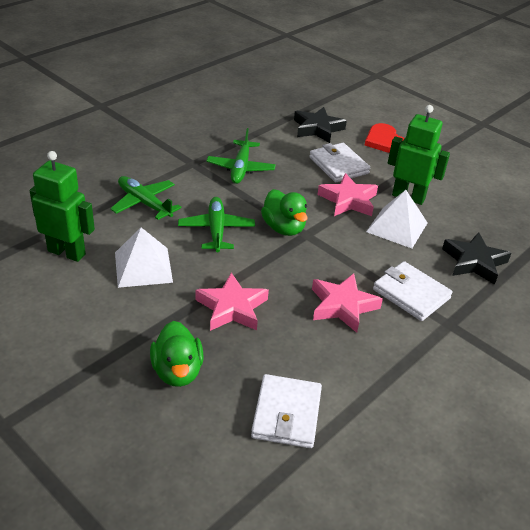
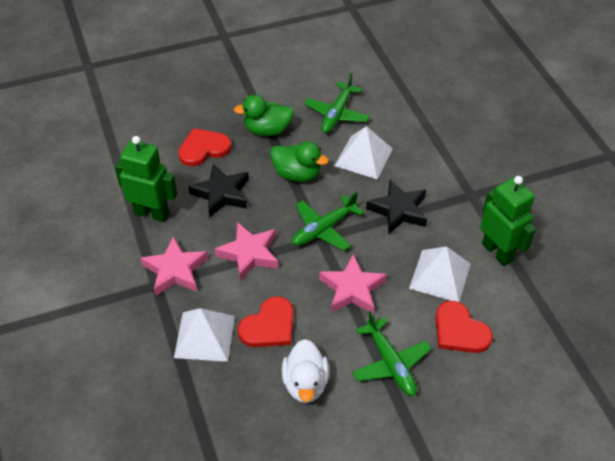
red heart: [364,123,405,153] = 1 -> [178,128,232,166] [238,296,293,347] [436,301,493,353] = 3
white duck: none = 0 -> [282,339,329,403] = 1
white pyramid: [115,227,173,288] [366,190,428,248] = 2 -> [174,308,235,362] [335,126,393,179] [409,246,471,302] = 3
white wallet: [251,374,322,448] [310,143,370,182] [373,261,453,321] = 3 -> none = 0

